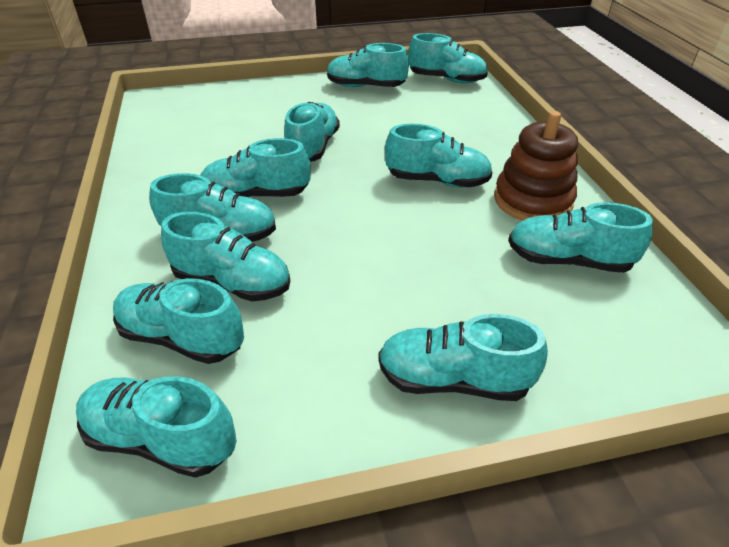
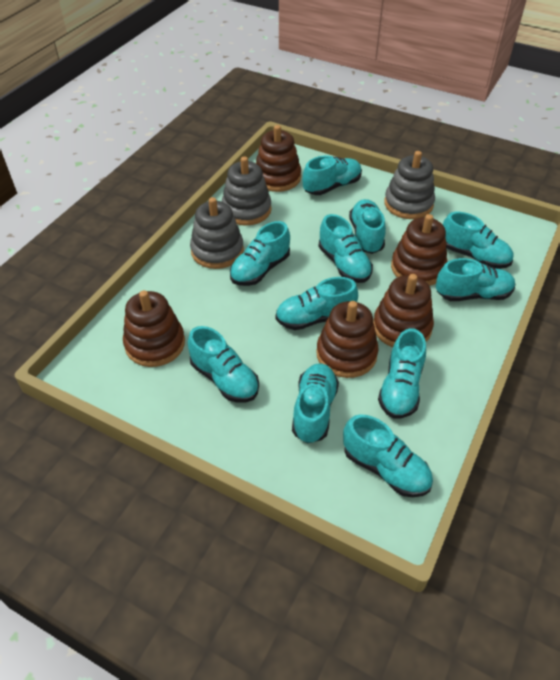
brown stacking toy: [494,111,578,221] = 1 -> [123,290,185,367] [256,125,301,192] [316,301,379,378] [373,274,434,347] [391,214,447,286] = 5
grey stacking toy: none = 0 -> [190,197,244,269] [222,157,272,226] [384,151,435,219] = 3

